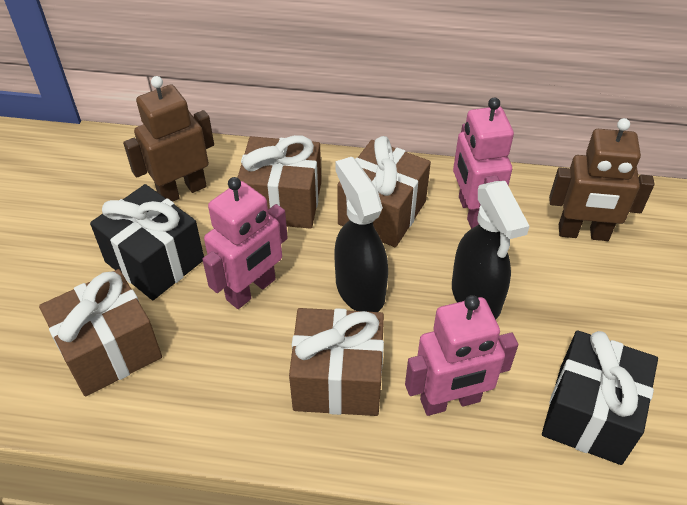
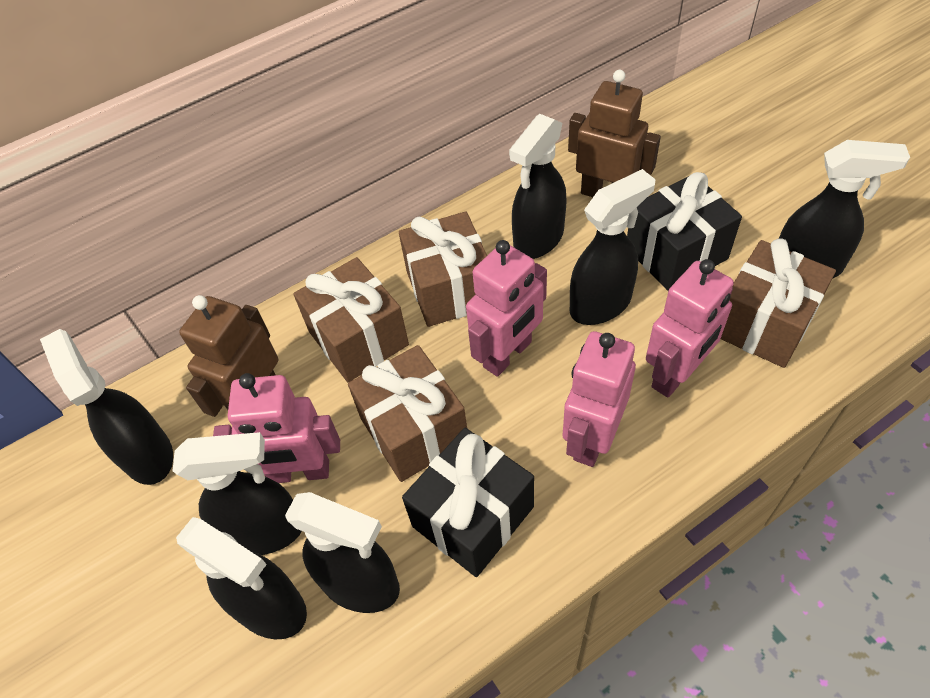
black spray bottle: [334,157,388,312] [452,181,529,319] = 2 -> [40,329,173,485] [173,432,302,555] [176,517,307,639] [285,492,400,613] [509,114,567,259] [570,169,655,325] [779,140,910,278] = 7
pink robot: [202,177,288,309] [405,295,518,416] [453,97,514,229] = 3 -> [213,373,340,483] [466,240,547,377] [562,331,636,467] [646,259,734,398] = 4

